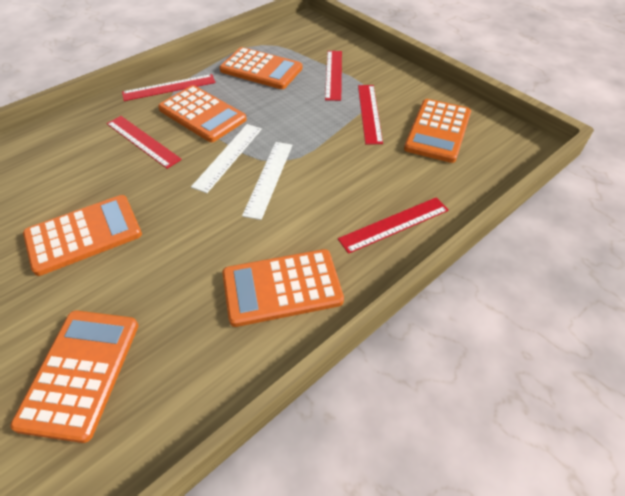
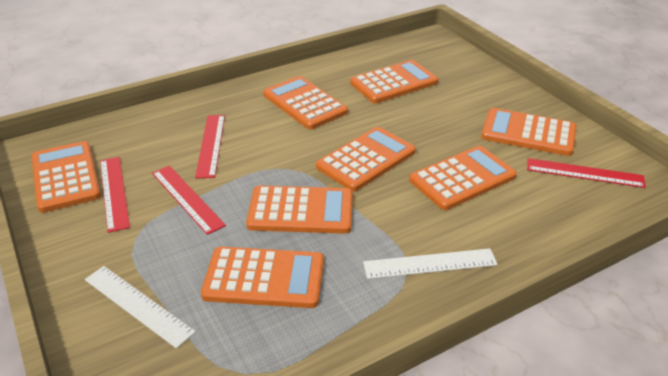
orange calculator: [10,310,139,443] [23,195,142,276] [158,85,247,142] [219,47,302,89] [222,249,344,327] [404,99,471,163] = 6 -> [32,141,101,213] [201,247,324,308] [246,186,353,234] [263,76,348,129] [316,127,416,192] [350,60,438,103] [409,146,517,210] [481,108,576,156] = 8
red ruler: [107,116,182,169] [122,74,216,101] [325,51,342,101] [338,197,449,254] [358,85,383,144] = 5 -> [100,157,130,233] [152,166,226,235] [195,115,225,178] [527,158,646,188] = 4

